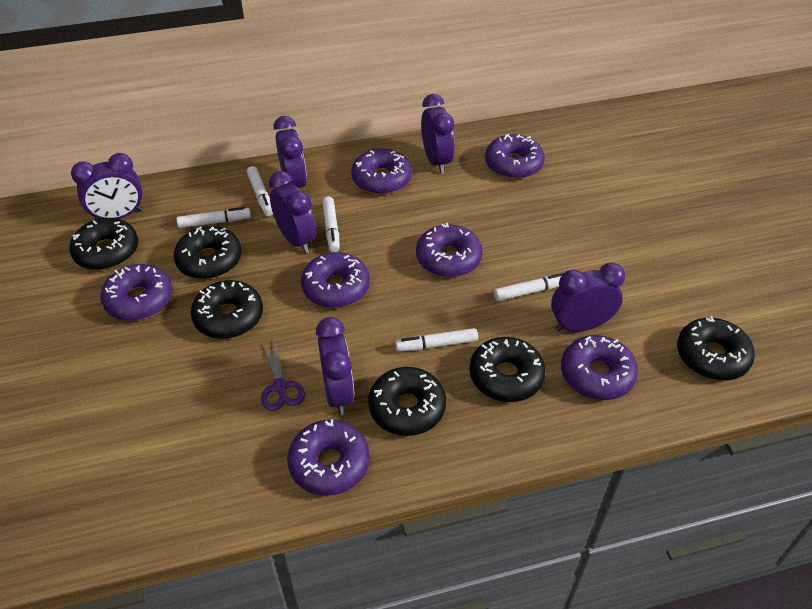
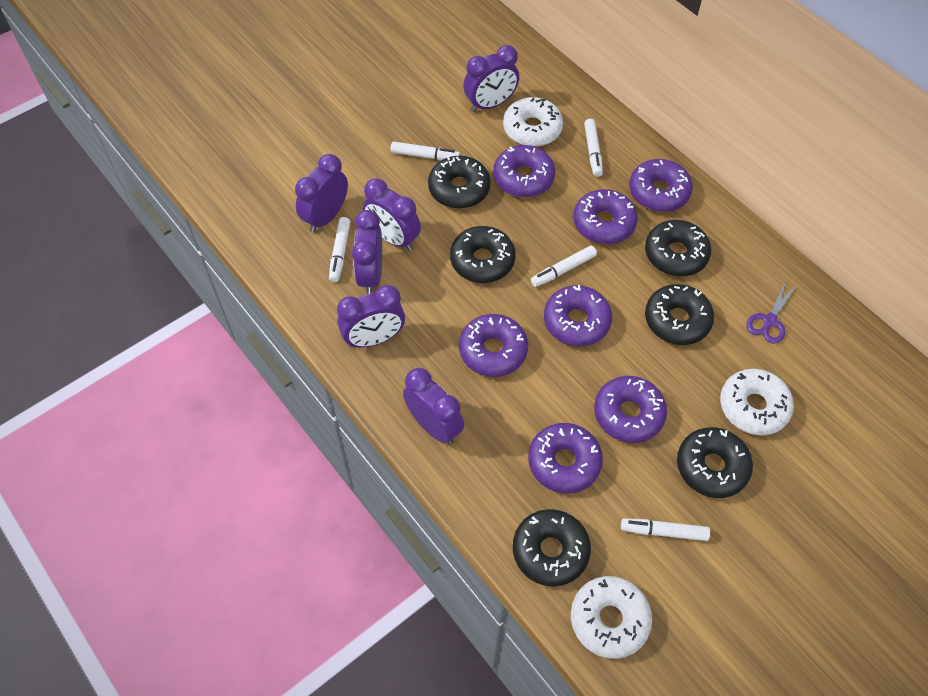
white donut: none = 0 -> [503,97,563,147] [571,576,652,659] [720,369,794,436] = 3

